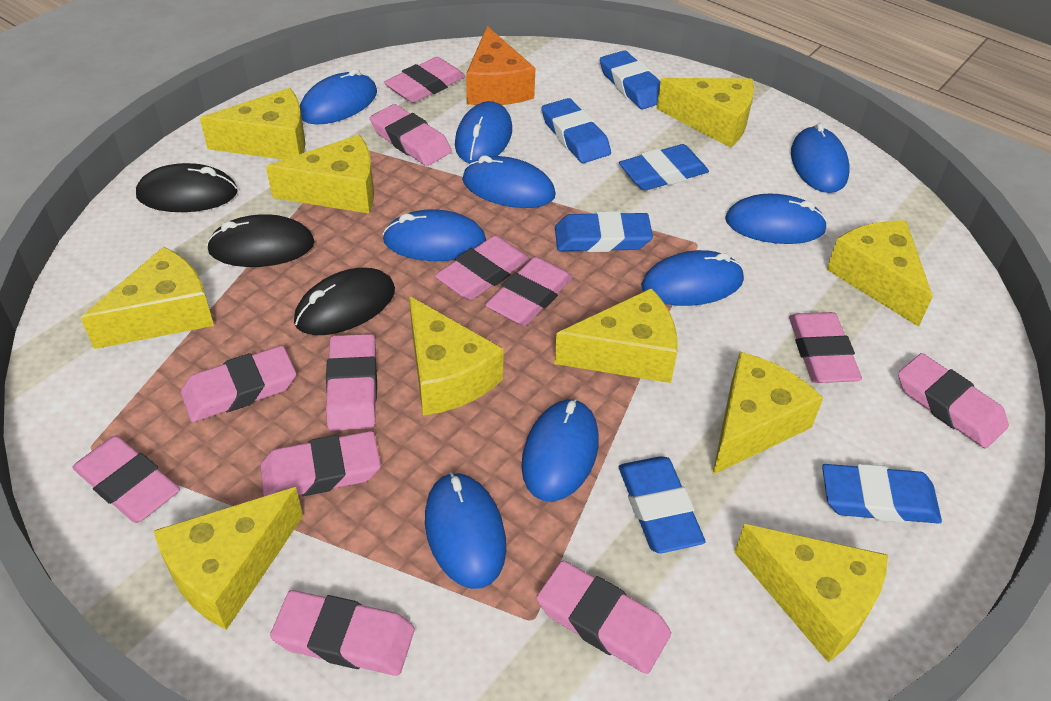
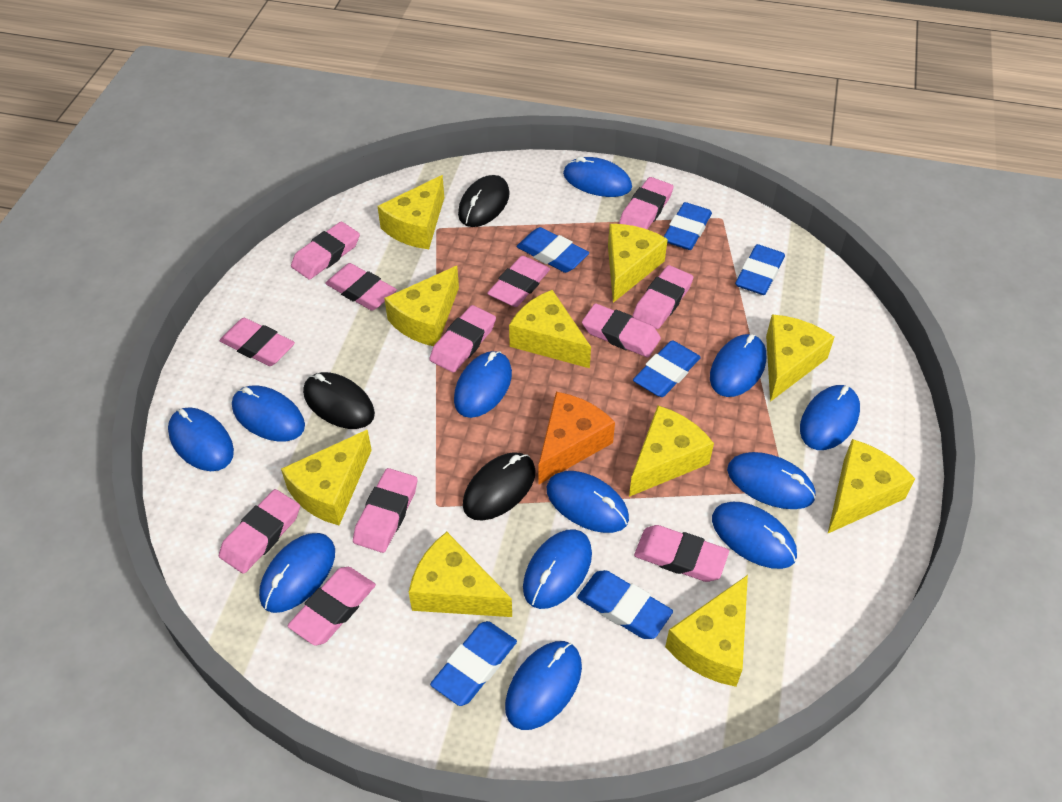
blue mouse: [300,69,377,125] [382,210,486,261] [425,472,506,589] [455,101,512,163] [462,155,556,208] [521,399,599,502] [641,250,744,306] [725,193,828,244] [791,123,850,193] = 9 -> [168,407,234,471] [232,385,305,442] [259,533,335,613] [454,351,512,418] [505,641,582,730] [523,529,592,609] [547,471,629,533] [563,156,632,197] [710,334,766,397] [712,502,797,569] [727,452,816,509] [800,385,860,450] = 12

